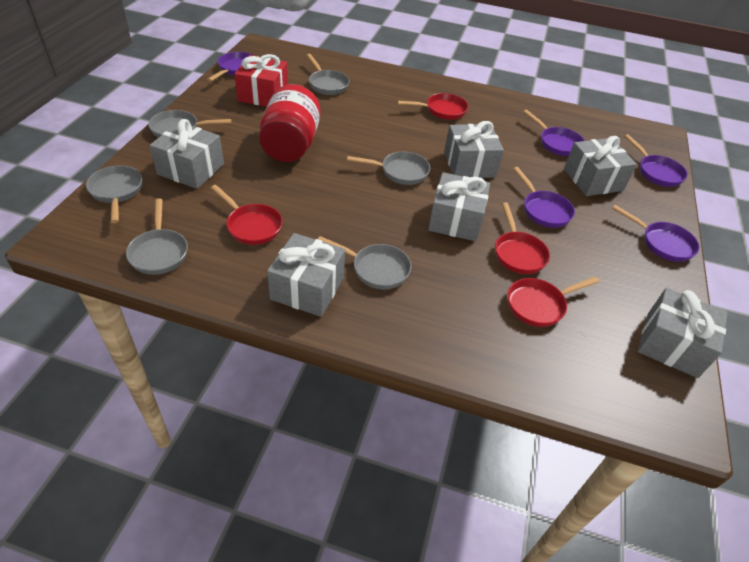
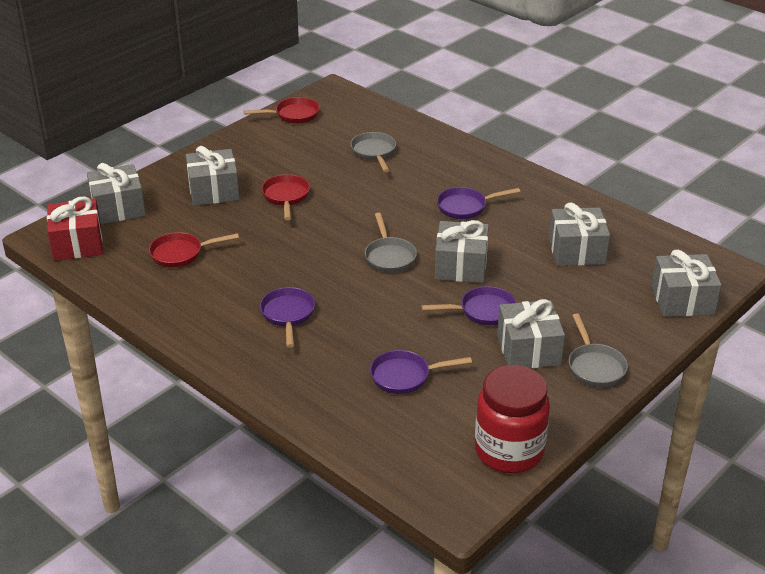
grey pan: [86,165,142,223] [126,198,188,275] [148,110,231,138] [306,54,350,95] [318,236,411,289] [347,151,430,185] = 6 -> [350,132,396,172] [365,213,417,273] [569,314,628,387] = 3
purple pan: [207,52,254,82] [513,167,575,228] [523,110,585,156] [612,205,700,262] [624,134,688,187] = 5 -> [260,287,315,348] [370,350,472,394] [421,286,516,325] [437,187,520,219] = 4
red pan: [211,185,283,245] [397,93,468,120] [495,202,550,274] [507,276,600,327] = 4 -> [149,232,239,267] [244,97,320,124] [261,174,310,220] = 3

